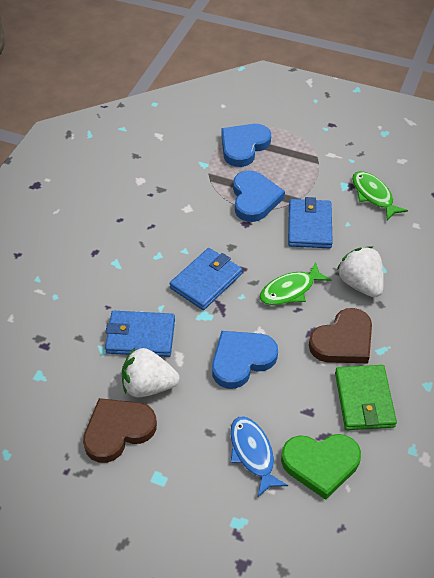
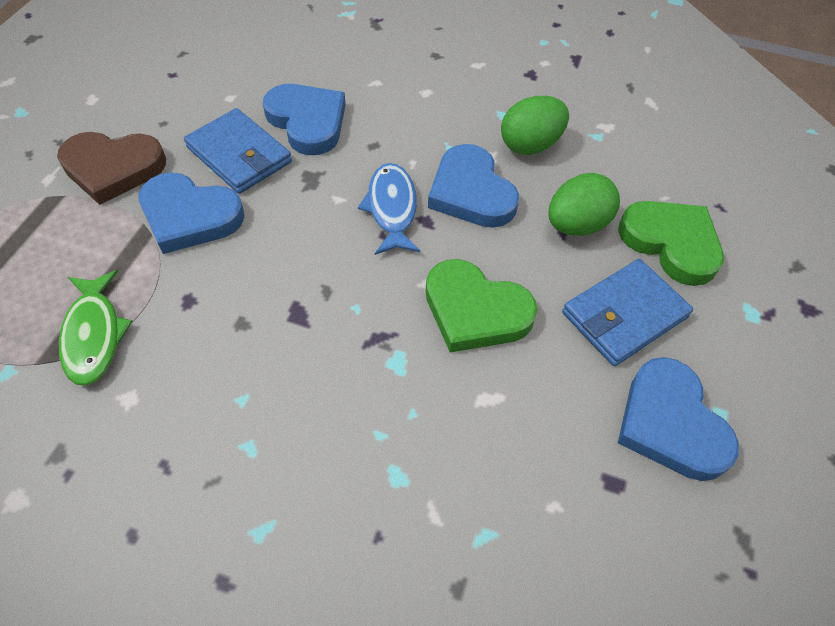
blue heart: [212,331,278,389] [221,124,271,167] [233,170,285,222] = 3 -> [138,173,245,254] [263,84,346,155] [428,144,519,228] [618,357,739,481] = 4
blue wallet: [105,311,175,357] [170,248,242,310] [288,197,333,248] = 3 -> [184,108,292,194] [562,259,693,366] = 2
brown heart: [83,398,157,463] [309,308,372,363] = 2 -> [57,132,166,205] = 1
green egg: none = 0 -> [501,96,569,155] [548,173,620,236] = 2
green fish: [259,262,332,305] [352,171,408,221] = 2 -> [59,270,132,386] = 1
green heart: [281,434,361,500] = 1 -> [426,259,537,353] [618,201,724,286] = 2
green wallet: [335,365,397,430] = 1 -> none = 0
white strawberry: [122,348,180,397] [337,246,384,298] = 2 -> none = 0

